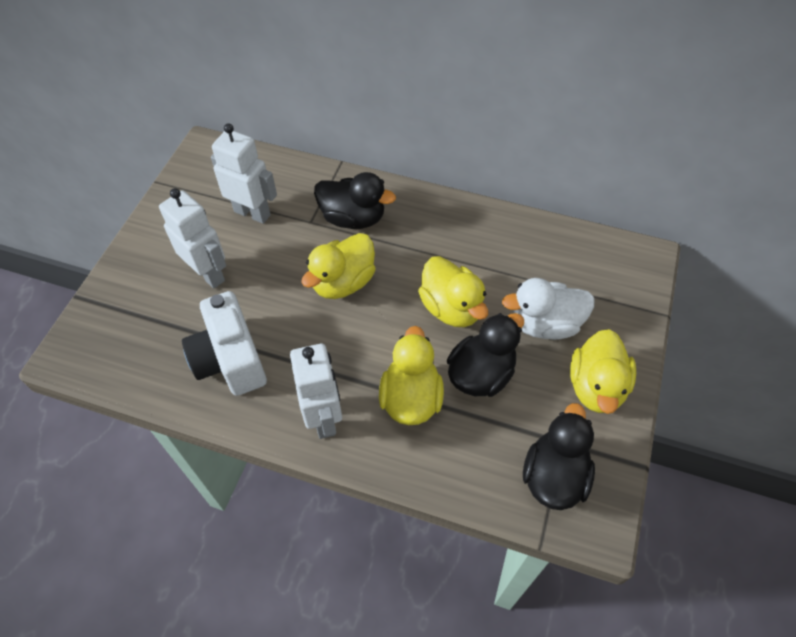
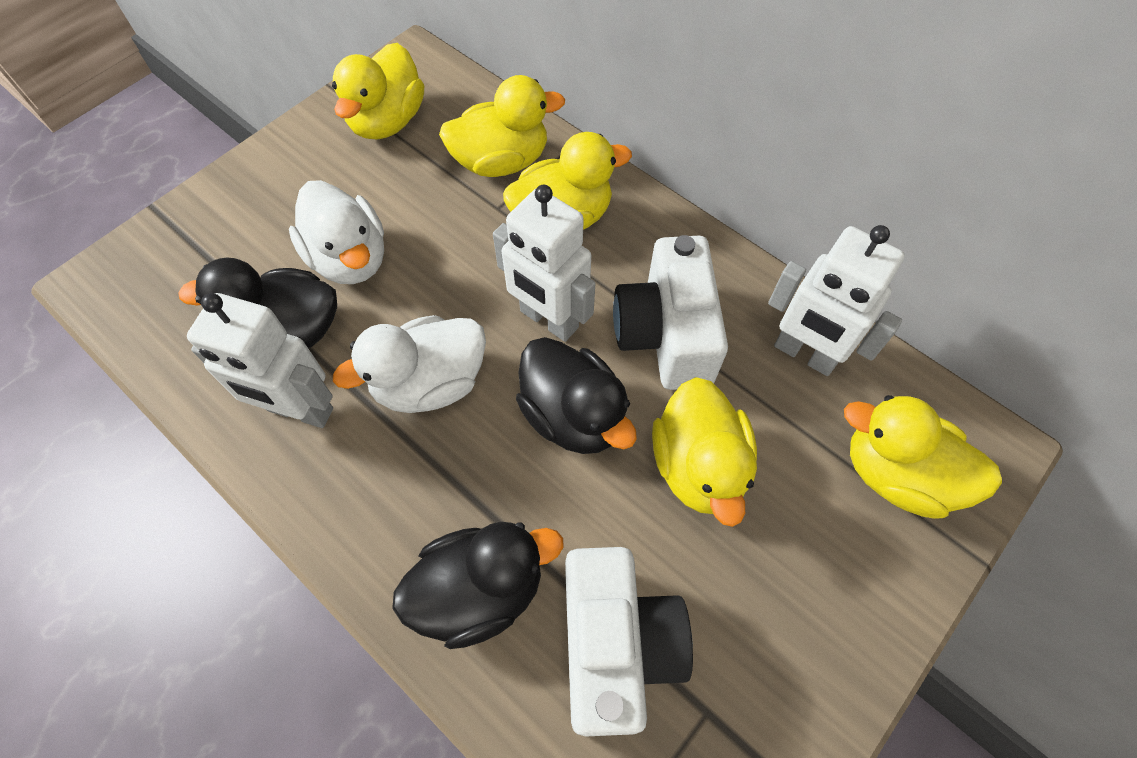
white camera: [182,291,267,396] = 1 -> [565,547,693,737] [613,235,728,390] = 2
white duck: [502,278,595,340] = 1 -> [289,180,384,284] [333,315,486,413] = 2
yellow duck: [301,233,376,299] [379,326,444,425] [418,256,488,327] [570,329,636,414] = 4 -> [332,43,424,140] [439,75,565,177] [503,132,632,230] [652,377,757,527] [844,395,1002,519] = 5

